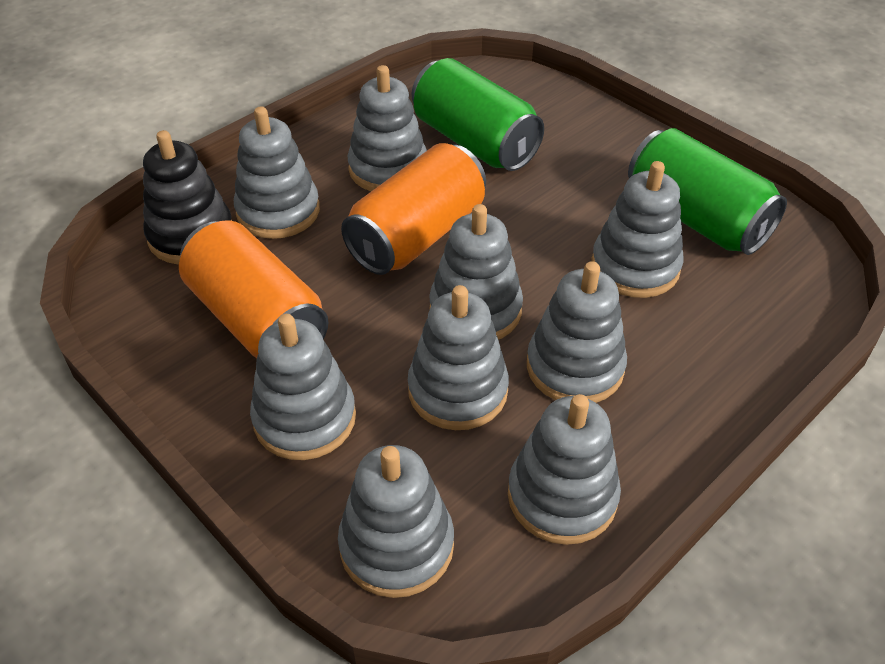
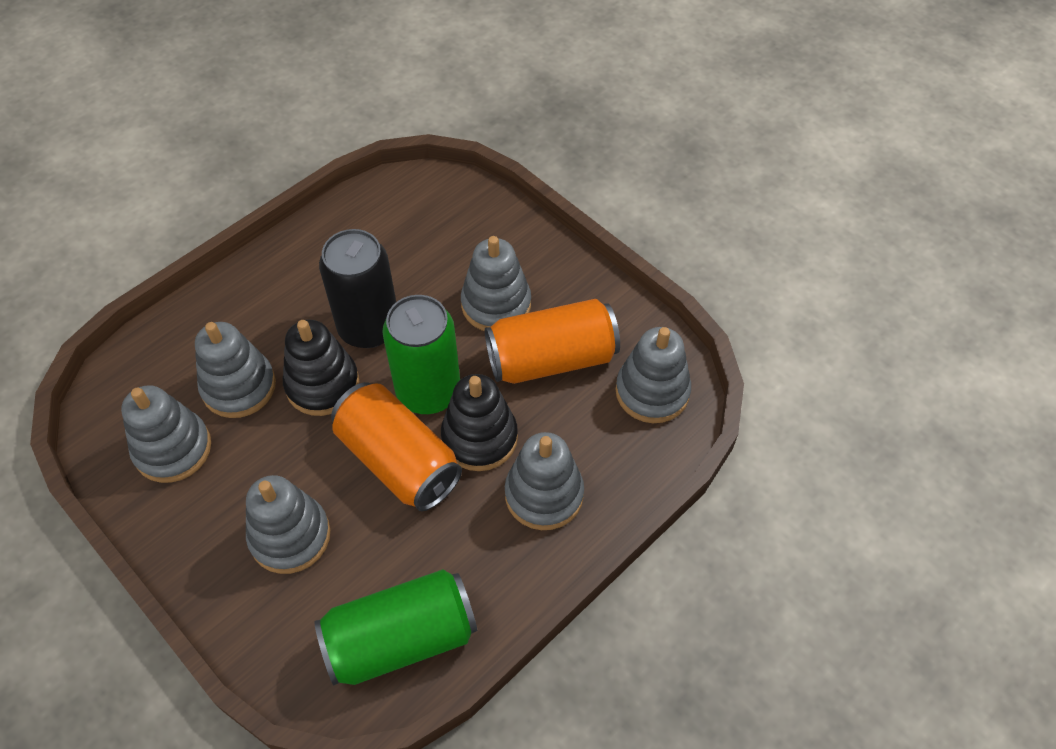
black can: none = 0 -> [319,229,396,348] = 1
black stacking toy: [143,130,232,264] = 1 -> [283,320,359,416] [441,374,518,471] = 2
grey stacking toy: [234,106,320,239] [250,314,356,460] [338,445,454,598] [348,65,427,191] [408,285,509,430] [429,204,523,340] [508,394,621,545] [527,261,627,403] [591,161,684,298] = 9 -> [121,385,211,483] [195,322,276,418] [246,475,330,574] [461,236,531,331] [505,432,584,530] [615,327,691,423] = 6

